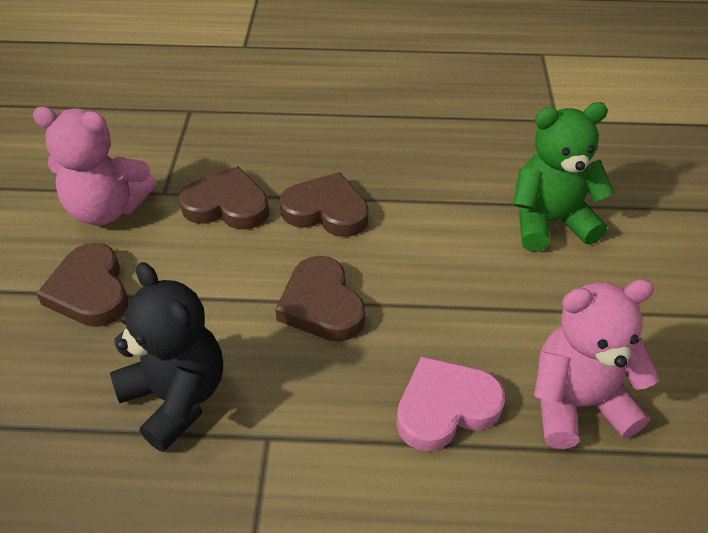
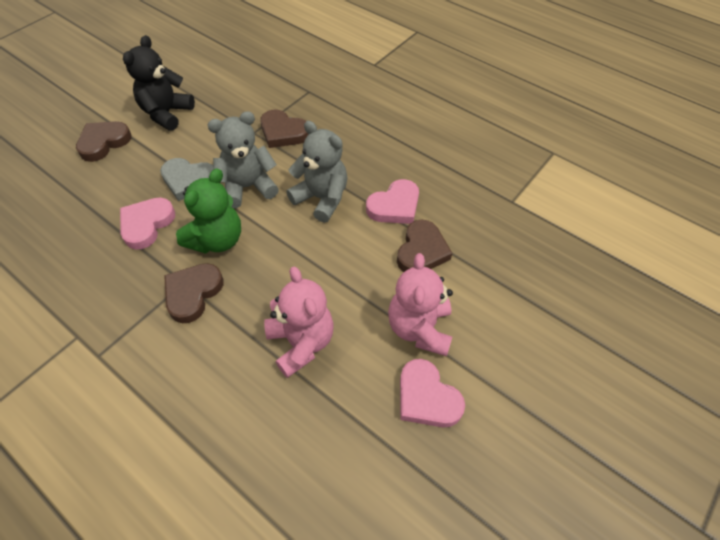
grey heart: none = 0 -> [160,158,213,201] = 1
grey teddy bear: none = 0 -> [208,111,279,208] [286,121,348,223] = 2
pink heart: [396,356,505,451] = 1 -> [120,197,175,250] [366,179,419,224] [400,359,465,427] = 3

